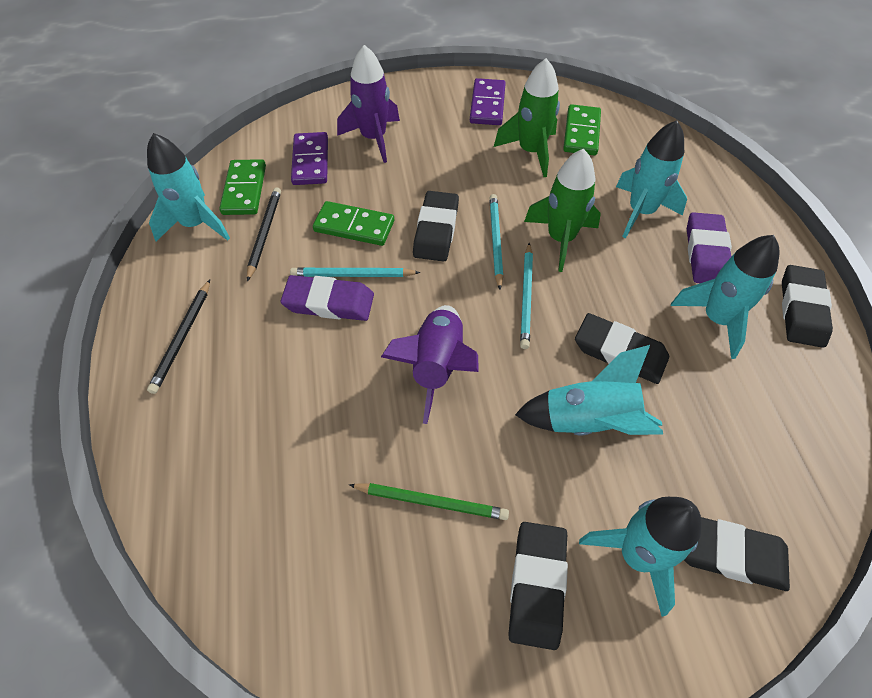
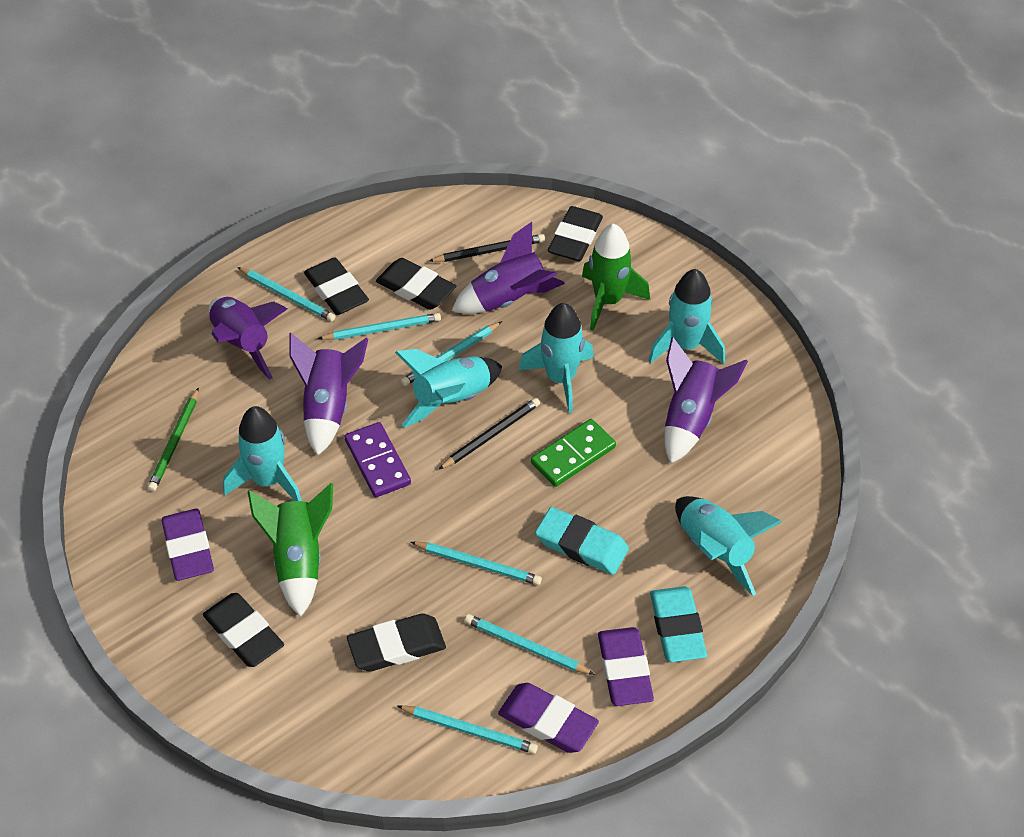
green domino: [219,159,266,215] [313,201,394,246] [563,104,601,155] = 3 -> [531,419,616,487] = 1
purple domino: [291,132,328,185] [470,78,506,125] = 2 -> [344,422,411,497] = 1
purple eraser: [280,275,374,321] [687,212,732,283] = 2 -> [162,509,214,581] [498,683,599,753] [598,627,654,706] = 3
purple rocket: [337,45,400,163] [381,305,479,424] = 2 -> [209,297,287,380] [289,333,368,456] [451,222,565,314] [664,337,748,464] = 4
turquoise eraser: none = 0 -> [535,507,629,575] [650,586,707,662] = 2
turquoise pencil: [290,268,420,277] [489,194,503,290] [520,243,533,349] = 3 -> [237,267,336,322] [317,313,441,340] [397,705,538,754] [401,321,502,386] [411,542,542,585] [464,614,595,675] = 6

